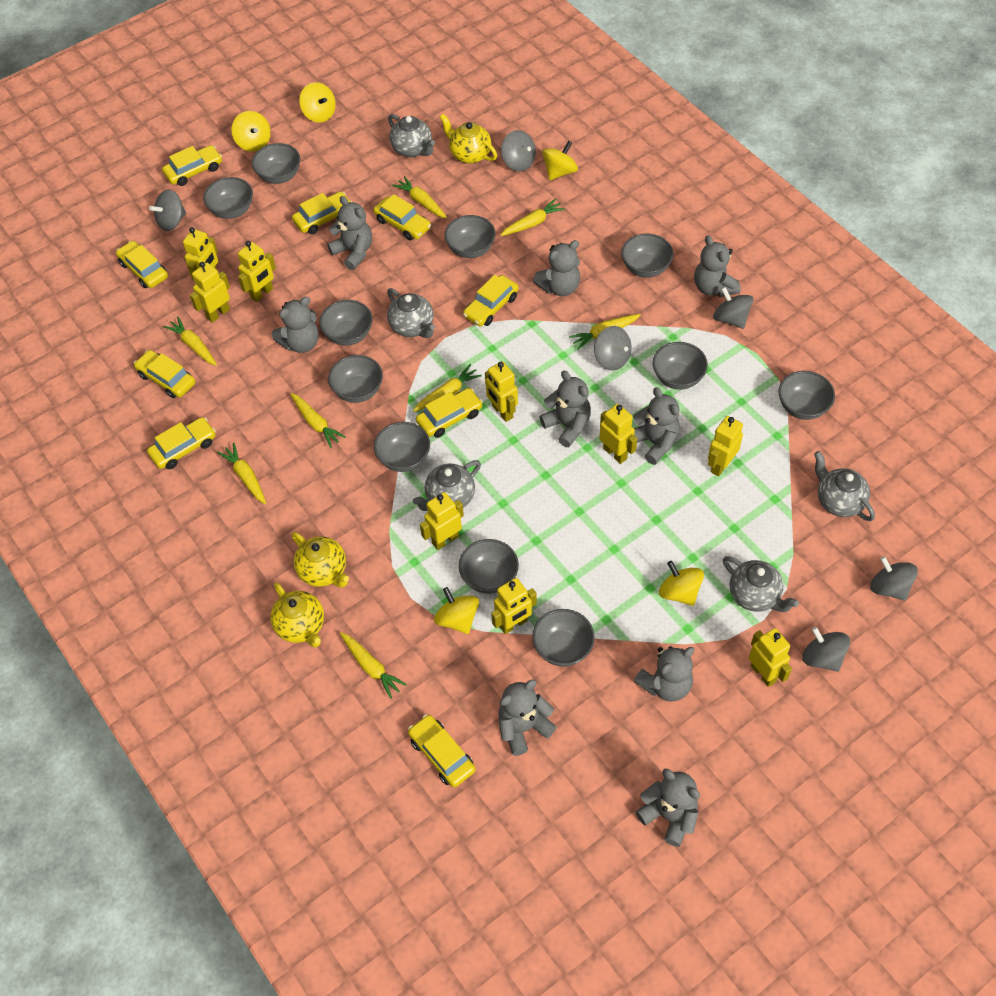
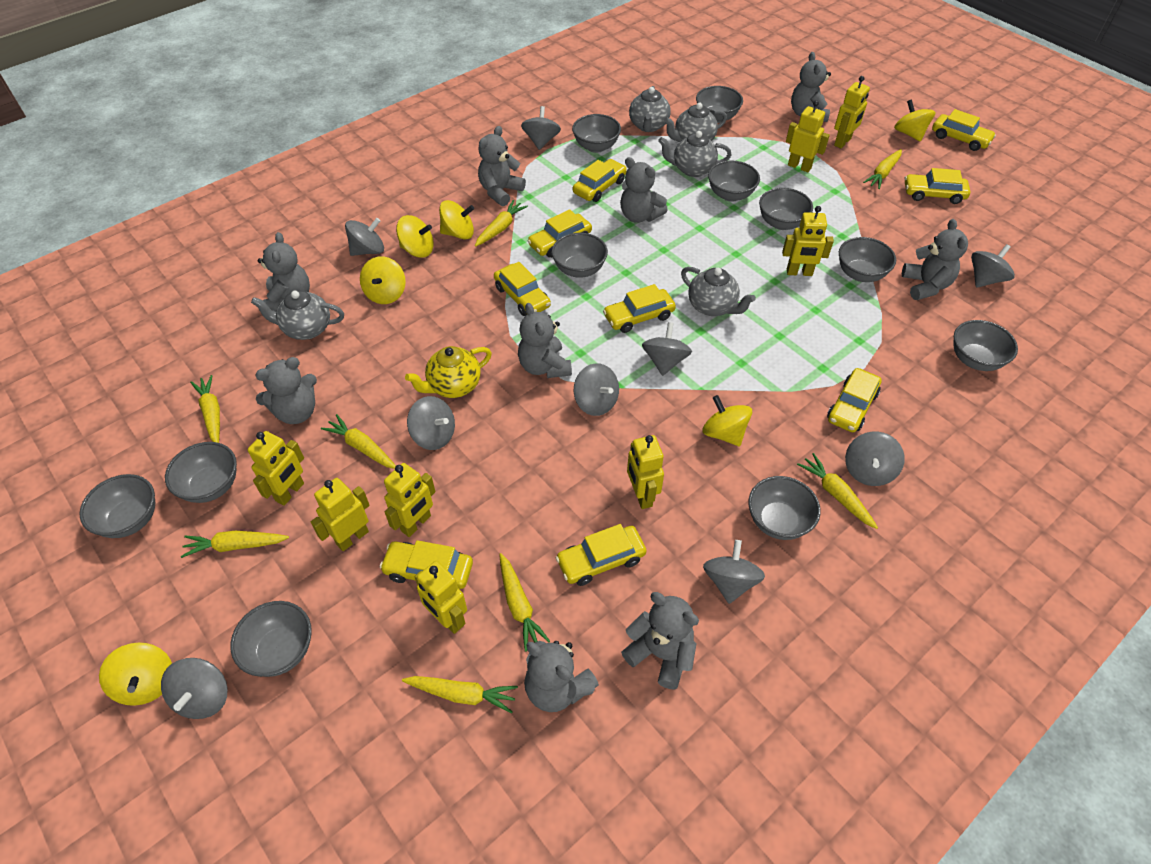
grey spinning top: [149,190,186,231] [501,130,536,171] [594,326,631,371] [713,287,753,329] [802,627,850,672] [870,556,918,601] = 6 -> [161,658,228,719] [345,218,384,256] [407,396,455,450] [521,106,561,150] [574,363,619,416] [642,322,692,376] [703,540,765,604] [845,432,905,486] [971,244,1015,288] = 9
yellow robot: [183,227,218,280] [190,262,230,323] [238,241,276,302] [420,492,464,550] [485,361,518,422] [491,578,537,634] [599,404,637,464] [708,416,743,476] [749,628,792,687] = 9 -> [248,431,304,506] [311,478,370,551] [384,463,436,537] [414,561,467,634] [627,435,664,509] [782,206,834,276] [786,100,830,172] [834,76,870,148] = 8
yellow spinning top: [231,111,271,152] [299,82,336,122] [434,587,479,634] [542,141,578,180] [659,561,704,606] = 5 -> [99,643,172,706] [360,256,406,304] [396,215,434,258] [439,200,474,240] [702,395,752,446] [894,99,936,141] = 6
yellow teapot: [270,582,324,647] [292,532,349,587] [440,114,497,164] = 3 -> [405,346,492,398] = 1

